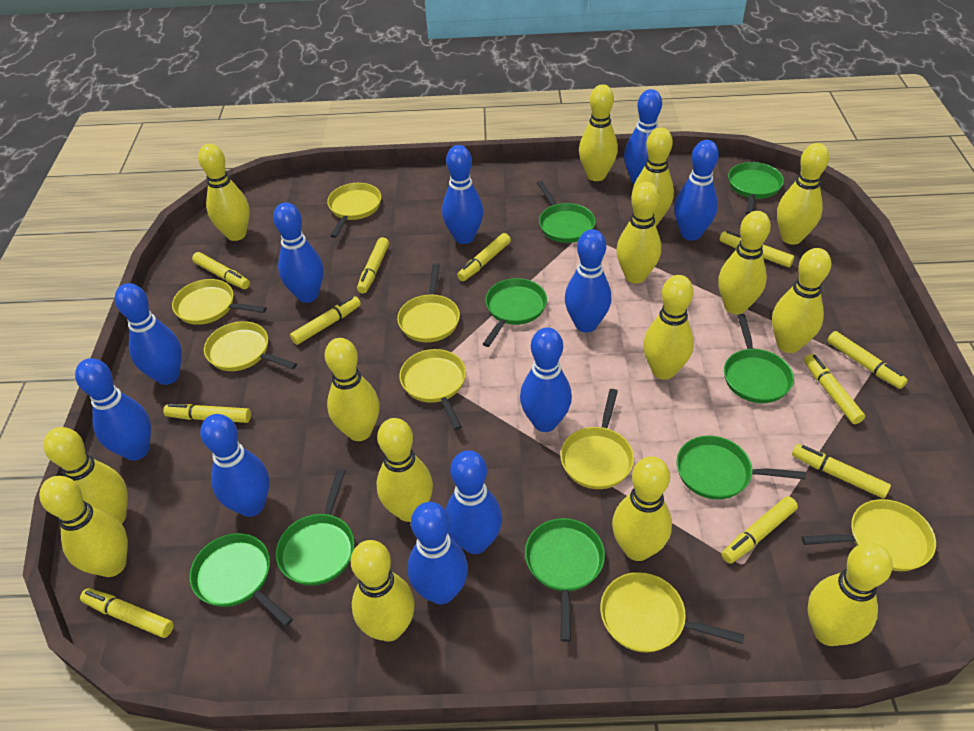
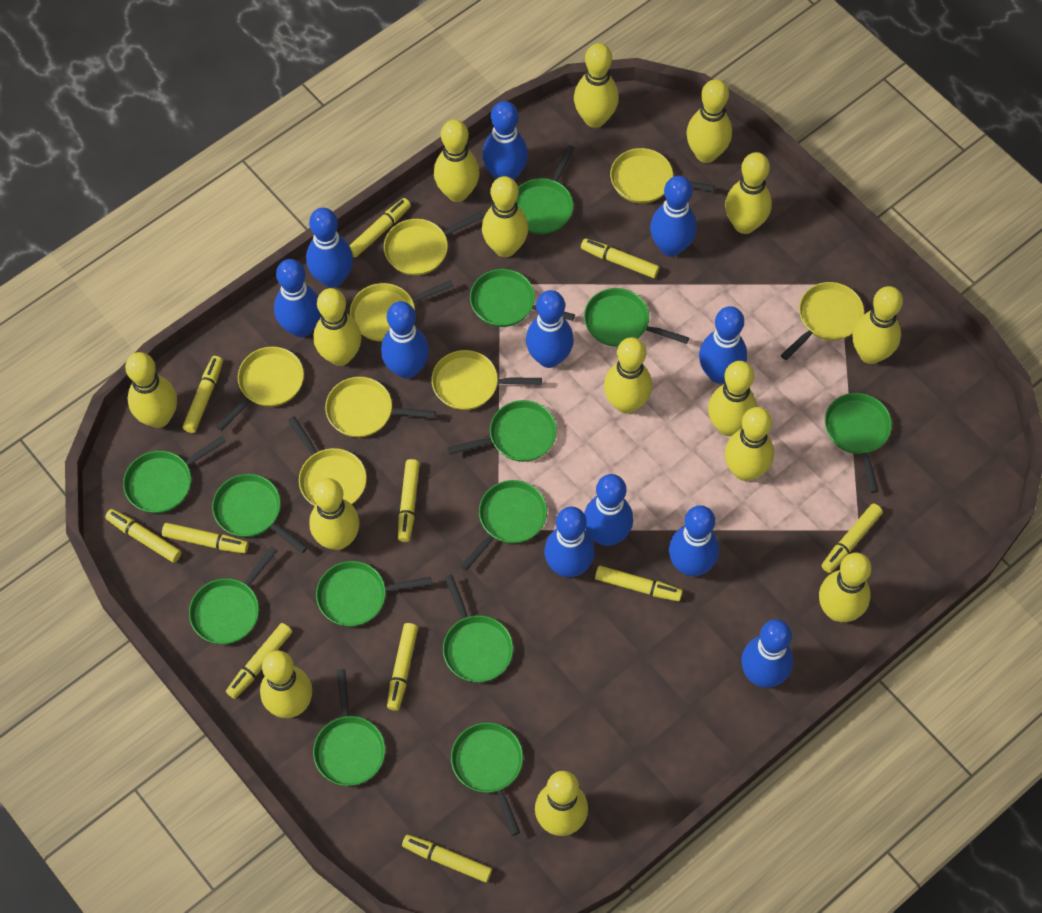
green pan: [189,533,293,626] [276,469,354,586] [483,278,547,347] [525,518,605,642] [537,181,595,243] [676,436,806,500] [724,314,794,403] [728,162,784,215] = 8 -> [123,436,226,513] [189,546,278,644] [212,474,308,553] [313,669,385,786] [316,561,432,627] [443,575,513,682] [447,400,557,462] [451,722,523,836] [460,480,547,571] [470,269,575,327] [516,145,575,234] [584,288,689,347] [825,393,892,493] = 13

